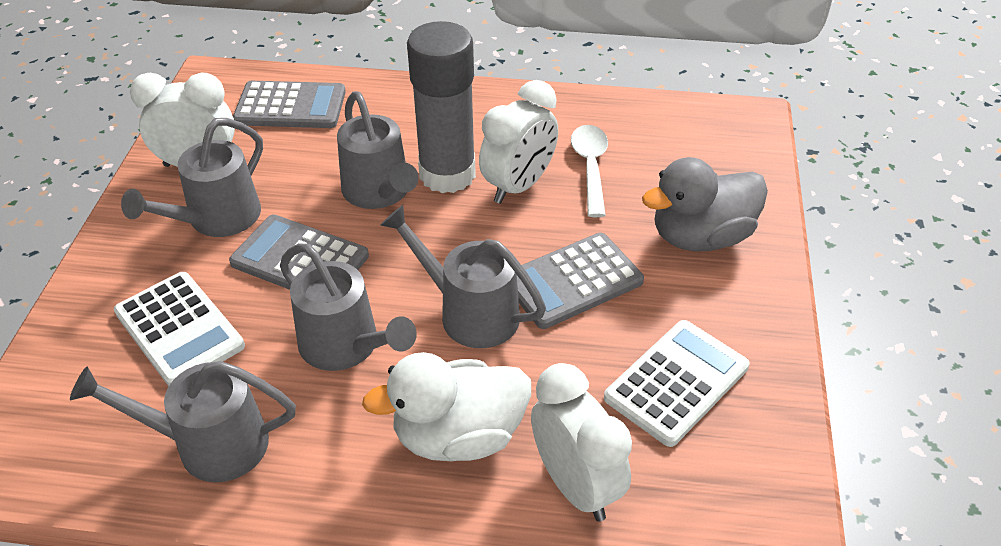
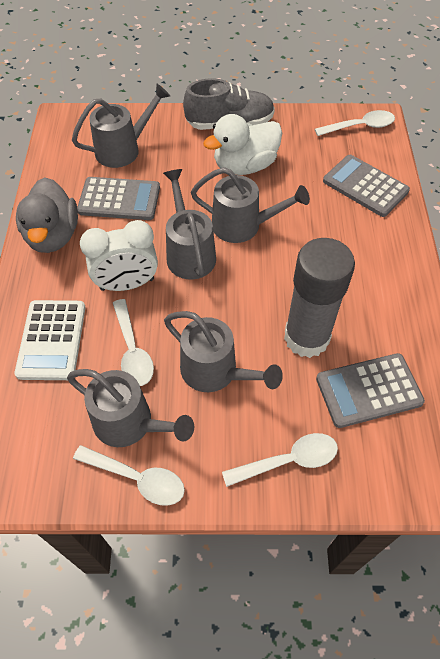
grey shoe: none = 0 -> [183,78,275,130] = 1
white calculator: [114,272,245,386] [604,320,749,447] = 2 -> [14,300,86,380] = 1
white clock: [130,73,235,167] [479,80,558,204] [531,363,632,521] = 3 -> [80,220,158,291] = 1
white spoon: [571,125,608,217] = 1 -> [73,445,185,506] [113,299,154,386] [222,433,338,487] [315,110,395,136] = 4

